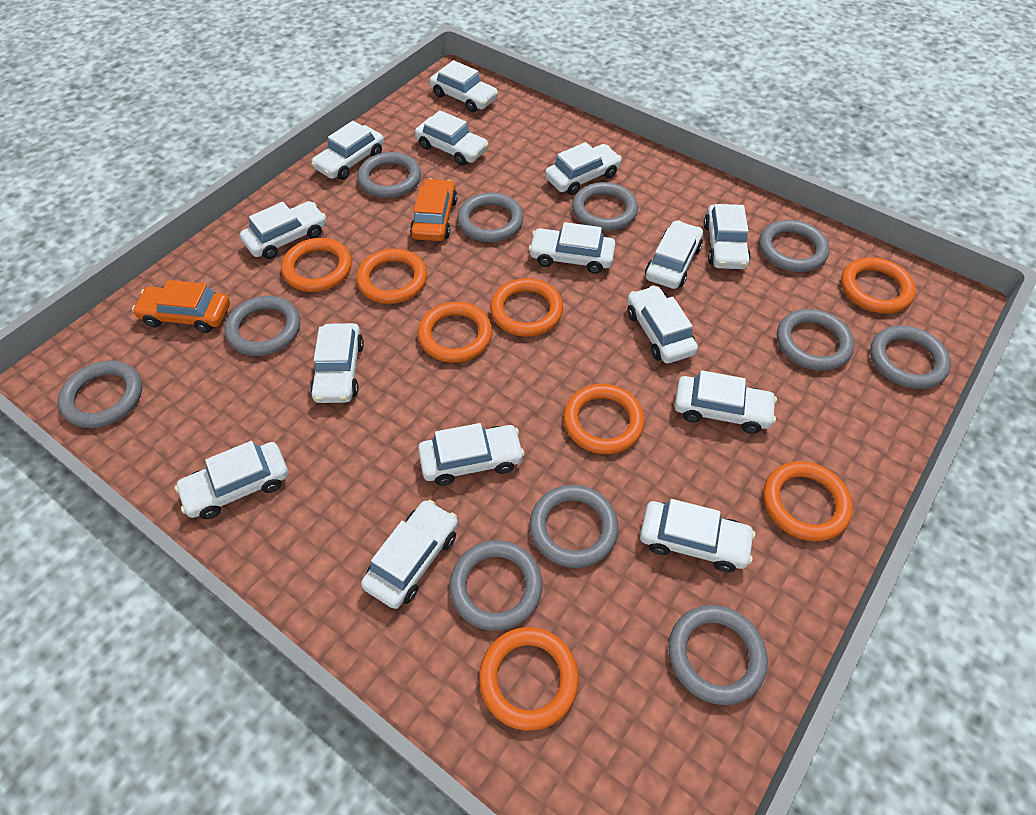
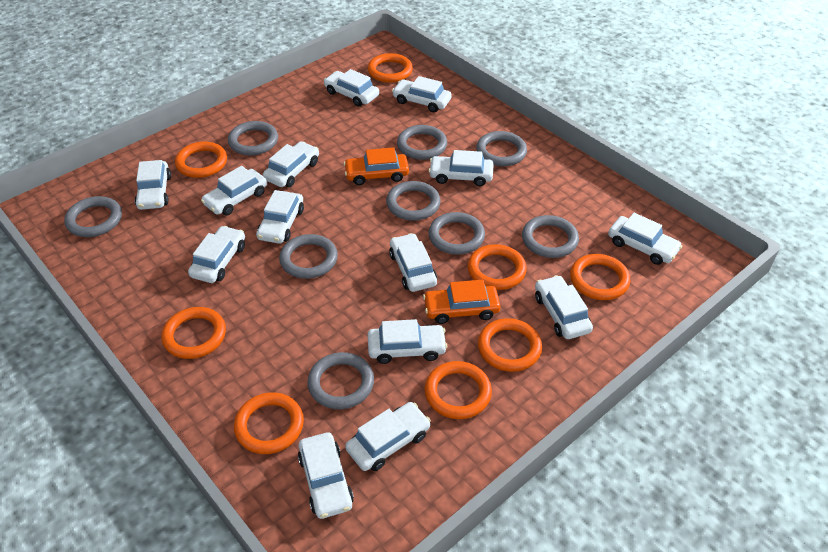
grey ring: [58,360,142,428] [225,296,300,356] [357,152,421,198] [449,540,542,631] [457,192,524,242] [530,485,618,568] [572,182,638,231] [668,605,768,705] [759,220,829,272] [777,309,854,371] [870,325,951,389] = 11 -> [64,196,122,237] [228,121,278,155] [279,234,338,279] [307,352,374,409] [386,181,441,221] [397,125,447,160] [428,212,485,255] [476,131,527,166] [522,215,579,258] = 9
white car: [175,441,288,519] [240,201,326,259] [310,323,364,403] [311,121,384,180] [361,500,458,609] [415,110,489,166] [418,423,525,486] [430,60,498,112] [528,222,616,274] [545,142,622,195] [627,285,698,363] [640,499,755,572] [645,220,703,289] [674,370,777,434] [704,204,751,269] = 15 -> [135,160,171,210] [188,226,245,283] [201,166,267,215] [256,190,304,244] [263,141,319,187] [298,432,354,519] [324,69,379,107] [345,402,431,471] [368,319,447,364] [389,233,437,292] [392,76,452,112] [429,150,494,186] [535,275,593,339] [608,213,682,265] = 14

